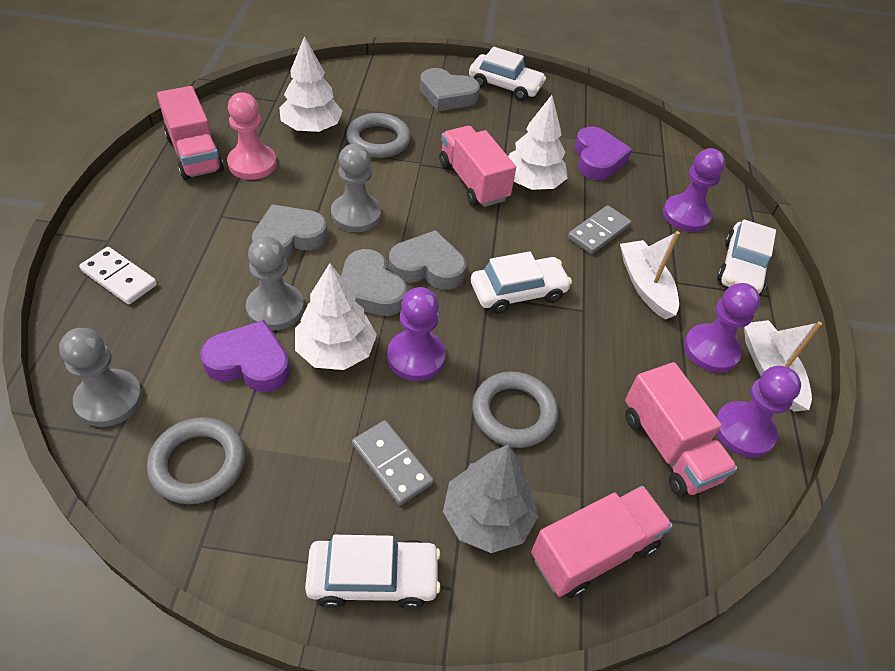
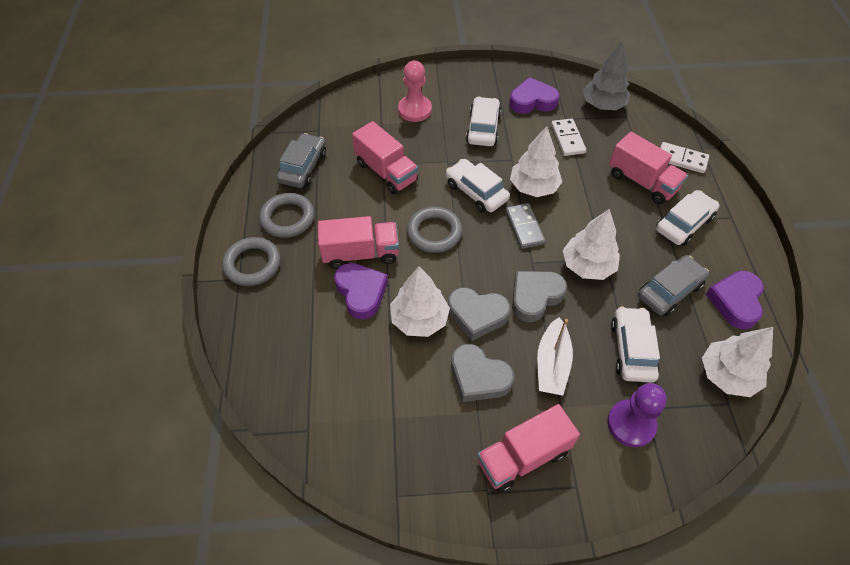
grey car: none = 0 -> [276,133,326,188] [638,255,709,316] = 2
grey domino: [352,420,434,505] [568,205,631,254] = 2 -> [505,203,545,249] = 1
grey heart: [252,204,328,259] [341,249,407,316] [389,230,466,290] [420,68,480,111] = 4 -> [448,288,510,341] [451,344,514,402] [512,271,567,322] = 3
grey pawn: [59,328,142,427] [246,236,304,330] [331,144,381,232] = 3 -> none = 0
purple heart: [200,320,290,392] [574,127,632,180] = 2 -> [334,263,388,319] [509,77,559,114] [706,271,764,329] = 3
purple pawn: [387,287,446,381] [663,148,725,232] [684,283,760,373] [716,366,801,458] = 4 -> [607,383,667,447] = 1
white boat: [620,231,680,320] [744,320,822,412] = 2 -> [537,317,573,395] = 1
white domino: [79,247,157,305] = 1 -> [551,118,586,156] [660,142,709,173] = 2
white tree: [279,36,343,132] [295,263,377,370] [508,95,567,190] = 3 -> [390,266,450,337] [510,126,562,197] [563,209,620,280] [702,327,773,397] = 4

